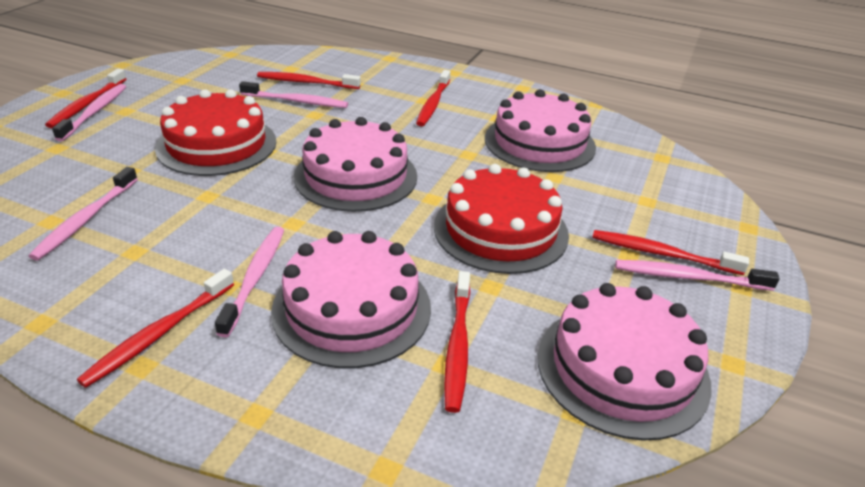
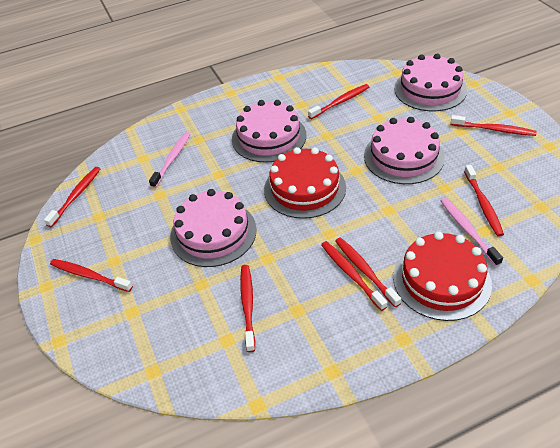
pink toothbrush: [29,167,138,261] [52,84,126,141] [215,227,284,338] [239,81,348,108] [615,260,780,291] = 5 -> [149,132,190,188] [441,198,503,266] = 2
red toothbrush: [45,69,126,128] [77,269,234,388] [257,72,361,89] [416,70,450,126] [444,271,470,413] [592,230,749,275] = 6 -> [44,167,100,227] [50,259,133,292] [240,265,255,352] [308,84,369,119] [321,241,388,311] [335,237,401,307] [451,115,537,136] [464,165,504,237] = 8

